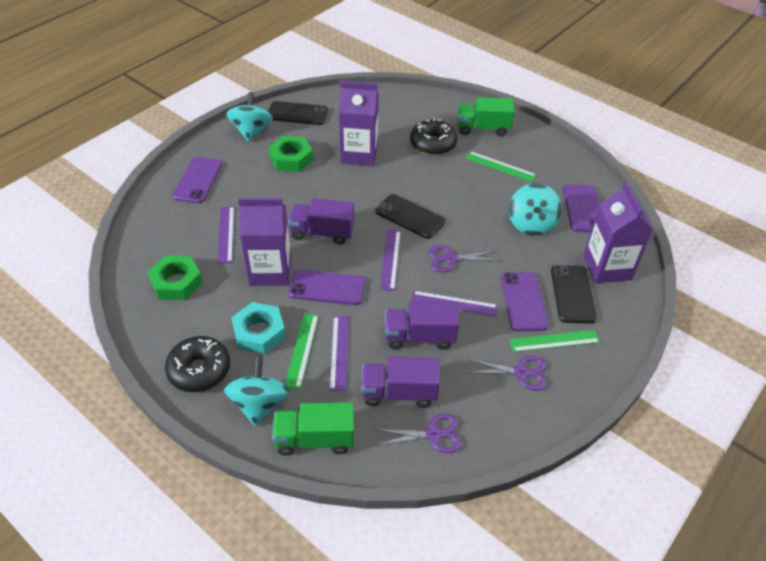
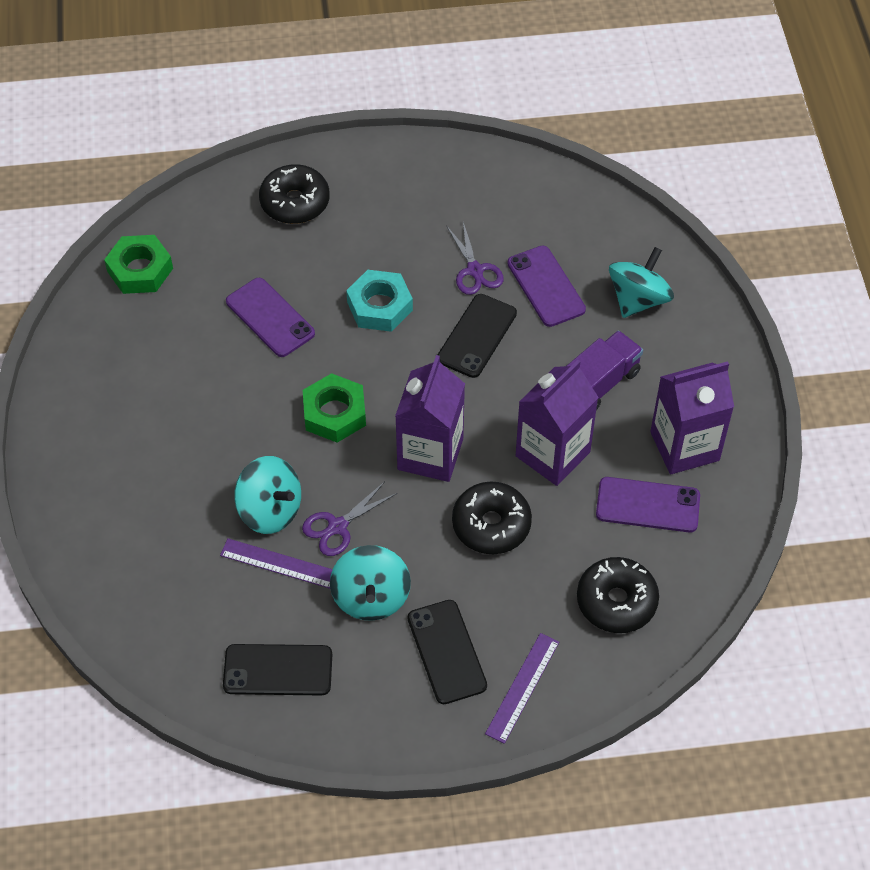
black donut: [165,336,230,392] [410,118,457,156] = 2 -> [259,164,329,224] [452,481,532,554] [577,557,659,633] = 3
green ruler: [285,313,319,389] [465,151,536,182] [509,330,600,352] = 3 -> none = 0
green truck: [272,402,354,456] [457,97,515,137] = 2 -> none = 0
purple phone: [172,157,222,203] [289,270,365,305] [501,272,549,331] [563,185,599,232] = 4 -> [226,278,315,357] [507,246,586,327] [596,477,700,532] = 3
purple ruler: [217,206,234,264] [330,316,349,391] [380,230,401,291] [411,291,498,317] = 4 -> [220,538,333,589] [485,633,559,744] = 2
purple scissors: [375,414,462,453] [428,245,499,273] [467,356,547,391] = 3 -> [302,481,397,556] [446,222,504,295] = 2
purple truck: [288,198,354,245] [361,357,440,408] [385,302,459,350] = 3 -> [567,331,643,410] = 1

